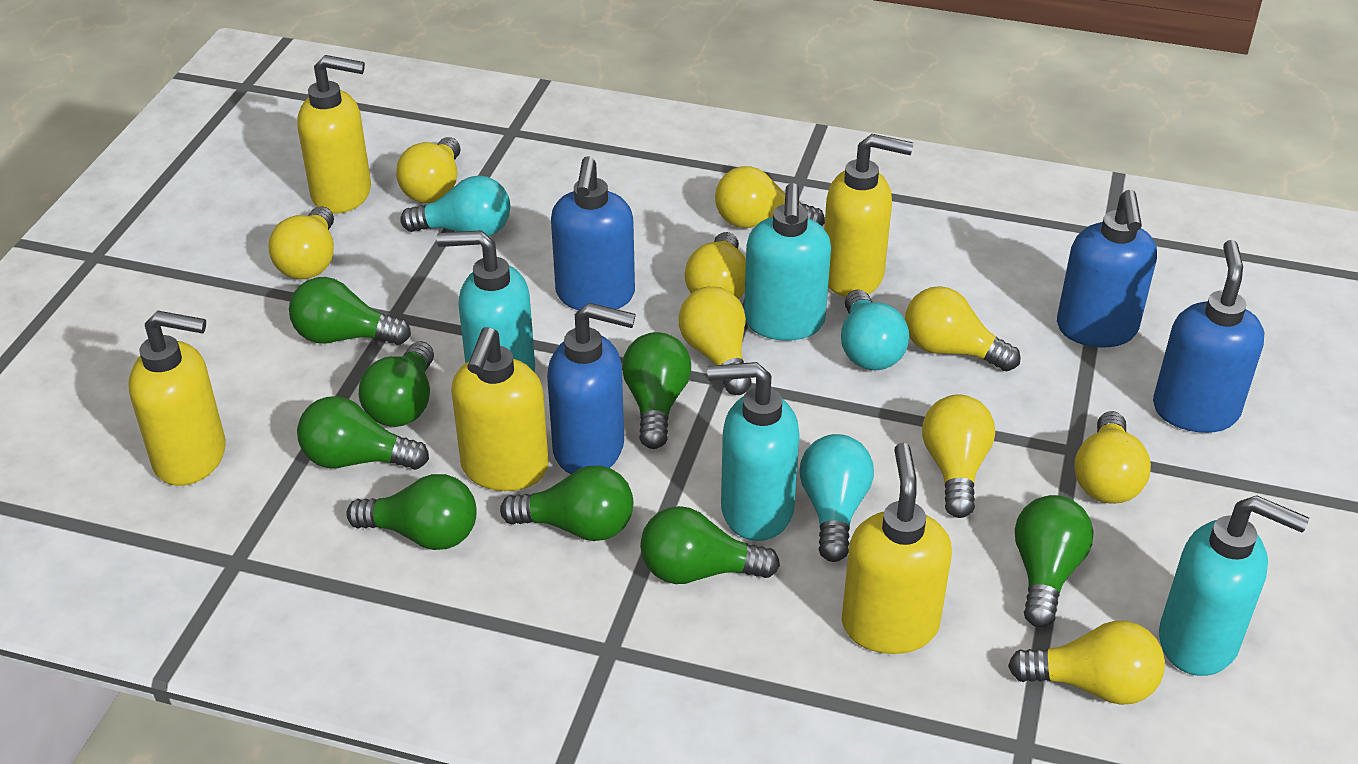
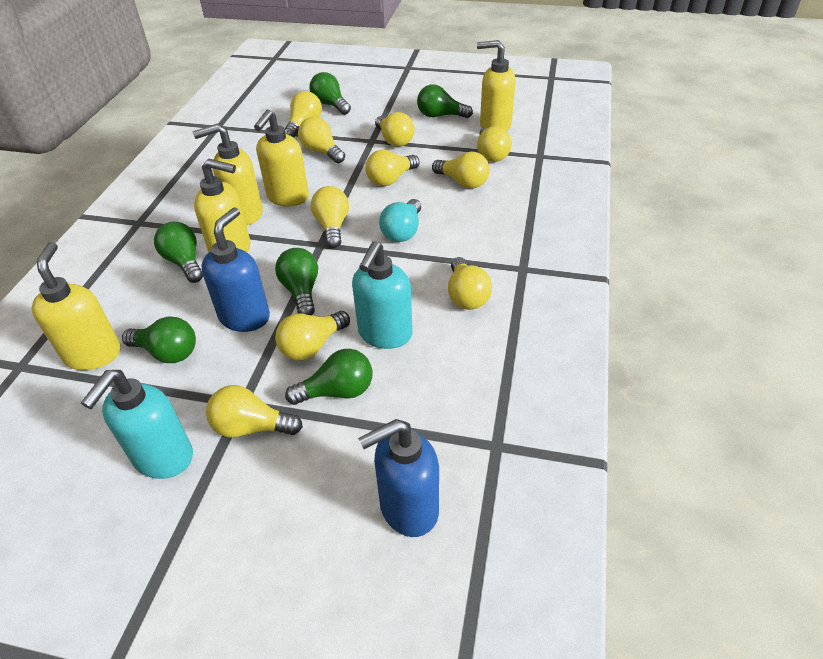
blue soap dispenser: [547,303,636,474] [551,156,635,310] [1057,190,1157,348] [1153,240,1264,433] = 4 -> [201,207,270,332] [358,419,439,537] = 2
green light bulb: [289,277,411,345] [297,396,429,470] [346,474,477,550] [359,341,434,427] [500,465,633,541] [622,332,691,449] [640,506,780,584] [1015,495,1094,628] = 8 -> [122,316,196,363] [154,221,203,283] [275,248,318,315] [285,349,372,405] [309,72,351,115] [417,84,473,118] = 6
turquoise light bulb: [400,175,510,236] [799,434,874,562] [841,290,909,370] = 3 -> [379,199,421,242] = 1
turquoise soap dispenser: [436,230,535,372] [707,362,800,541] [744,183,831,341] [1159,495,1309,676] = 4 -> [81,370,193,479] [352,241,413,349] = 2
yellow light bulb: [269,206,334,279] [396,137,461,203] [679,286,751,395] [685,232,746,299] [715,166,825,228] [905,286,1021,371] [922,395,995,518] [1008,621,1165,705] [1075,411,1151,504] = 9 -> [206,385,303,437] [275,311,350,361] [285,91,322,138] [298,117,345,164] [311,186,349,248] [365,150,420,186] [375,112,415,147] [432,151,490,189] [448,257,492,310] [477,126,512,162] = 10

